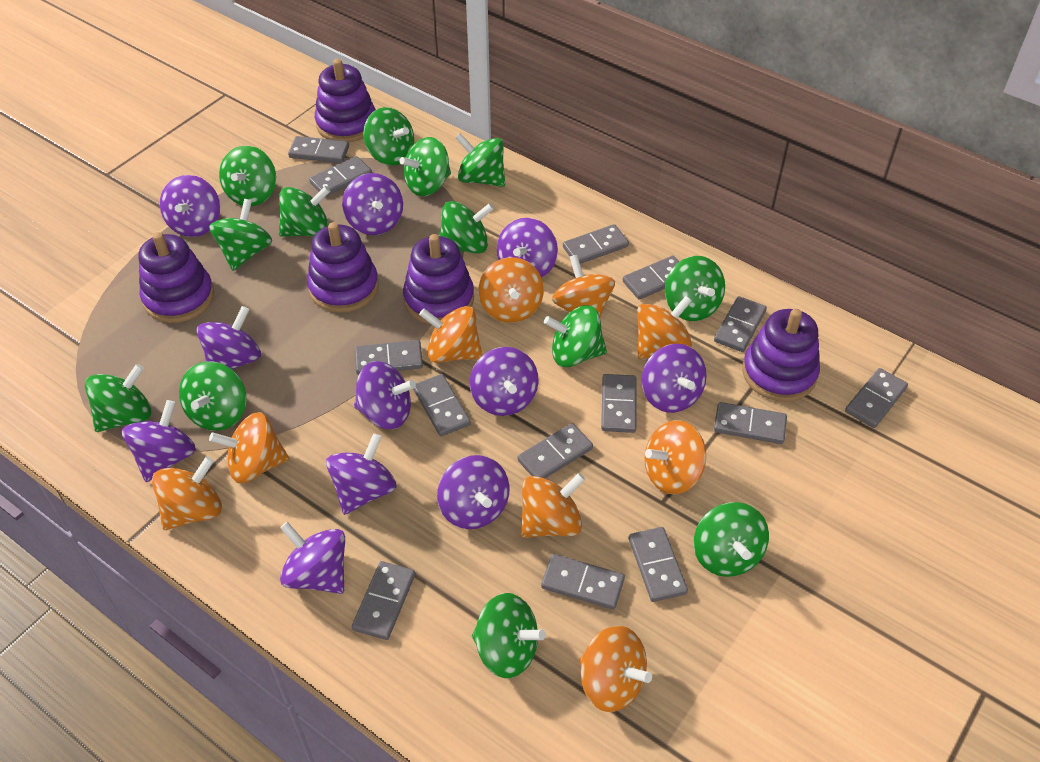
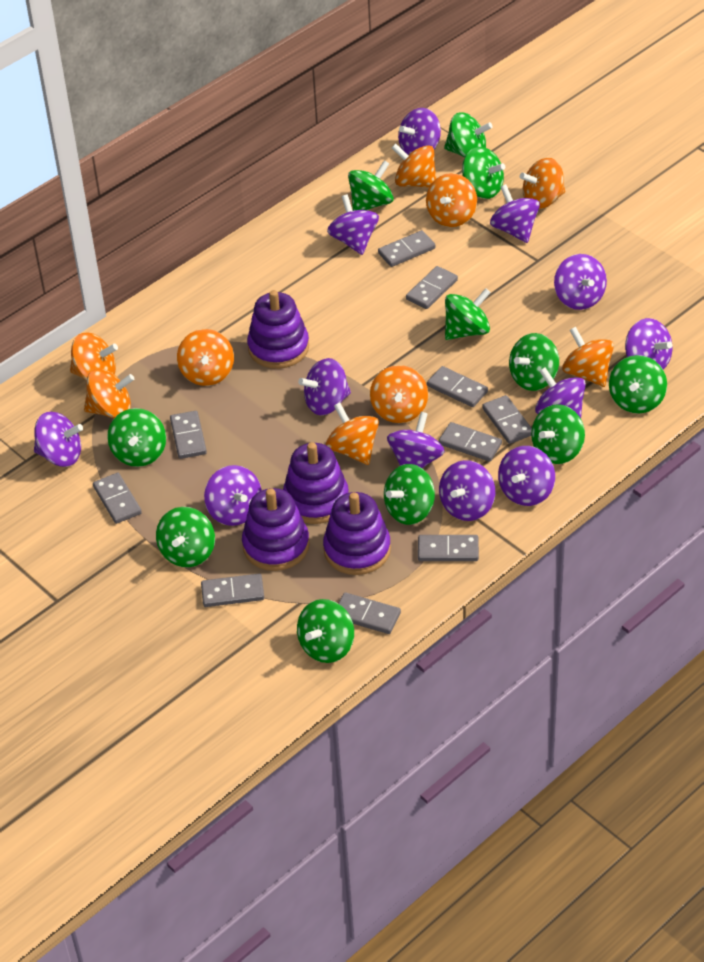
green spinning top: [85,364,151,432] [179,361,246,431] [209,199,272,271] [219,146,276,206] [279,186,330,237] [363,107,414,166] [399,137,451,196] [439,201,494,254] [456,133,505,187] [472,593,546,678] [544,305,607,367] [665,256,725,321] [694,502,769,577] = 13 -> [107,408,166,467] [156,507,215,567] [297,599,354,663] [348,160,394,211] [384,464,435,525] [444,112,493,158] [445,288,491,340] [462,147,505,199] [509,333,559,391] [531,404,585,464] [609,355,667,414] = 11
grey domino: [288,136,349,163] [309,156,372,197] [352,561,415,640] [355,340,423,375] [413,374,471,436] [517,423,593,478] [541,554,625,610] [563,224,629,264] [601,374,636,433] [623,256,679,300] [629,527,688,602] [714,296,767,352] [714,402,787,444] [845,368,908,428] = 14 -> [93,473,142,524] [170,411,207,459] [201,574,264,607] [338,592,401,634] [378,230,435,267] [406,266,458,309] [418,535,479,561] [427,366,488,407] [439,422,502,462] [482,395,532,444] = 10
purple spinning top: [122,400,196,482] [160,175,220,237] [197,306,261,370] [280,522,345,594] [326,433,397,515] [342,173,403,235] [354,361,416,430] [437,455,510,529] [470,347,539,416] [497,218,558,278] [642,344,707,413] = 11 -> [34,412,83,467] [204,465,262,526] [298,358,351,415] [327,195,379,255] [387,412,445,468] [398,108,441,155] [439,460,495,521] [490,184,540,243] [498,446,555,506] [535,367,586,418] [554,254,607,310] [625,318,672,370] = 12
purple stacking toy: [138,232,214,323] [307,222,379,313] [315,59,376,142] [403,234,474,324] [742,309,820,402] = 5 -> [242,488,310,571] [247,290,309,369] [283,442,349,524] [323,492,391,575] = 4

